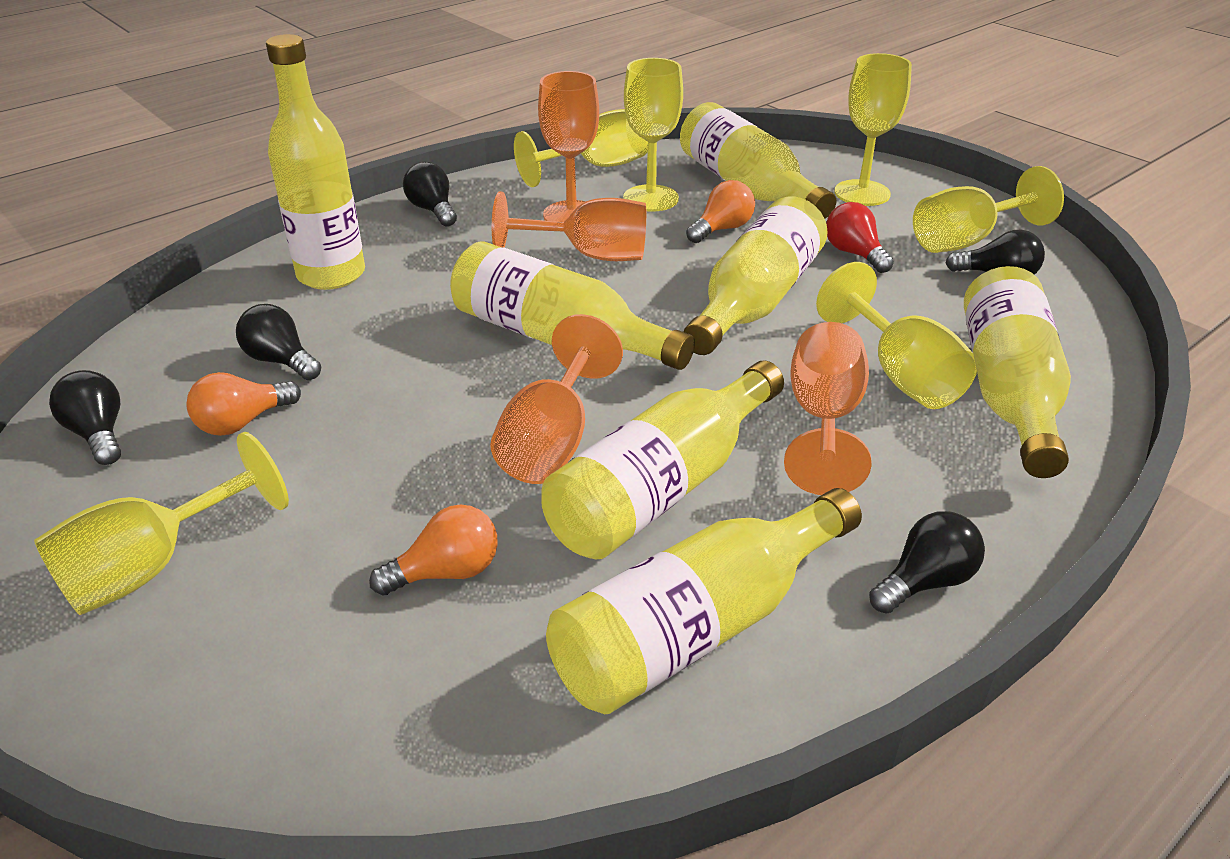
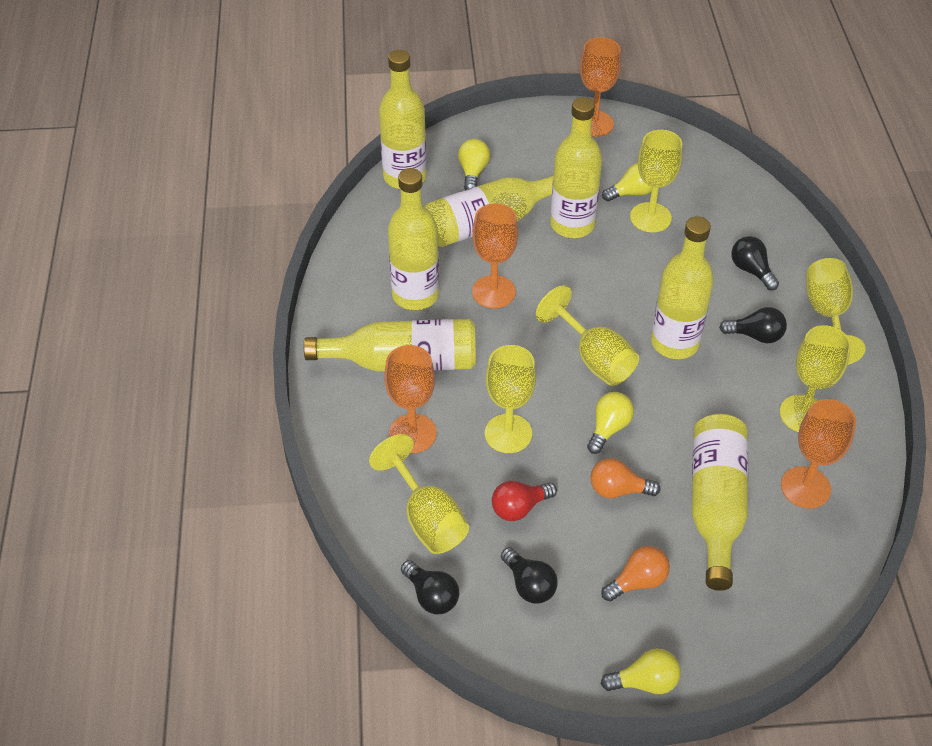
black light bulb: [49,370,121,465] [236,304,321,380] [403,162,457,227] [869,511,985,614] [945,229,1045,275] = 5 -> [401,560,459,614] [501,547,558,604] [719,307,787,343] [731,236,779,290] = 4
orange light bulb: [187,372,301,436] [369,504,498,595] [686,180,755,243] = 3 -> [591,458,660,498] [601,546,670,602] = 2
yellow light bulb: none = 0 -> [458,139,490,190] [587,392,634,454] [601,649,681,694] [602,163,652,202] = 4

